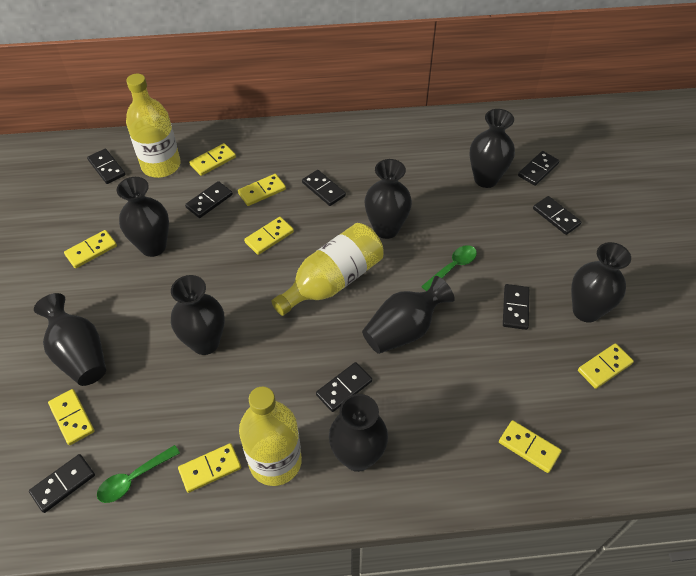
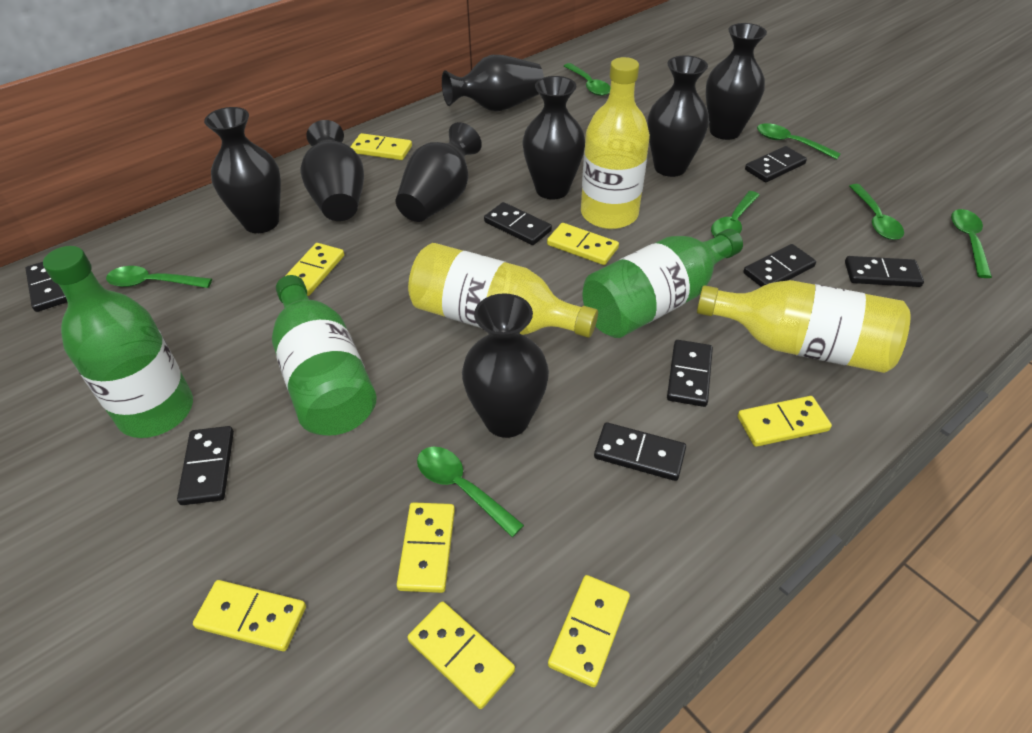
green bottle: none = 0 -> [43,246,193,438] [272,275,377,436] [582,229,743,338] = 3
green spoon: [97,445,180,503] [421,245,477,291] = 2 -> [106,266,212,288] [417,447,524,537] [564,63,611,96] [711,191,760,236] [757,123,841,160] [849,184,904,240] [951,209,992,278] = 7

